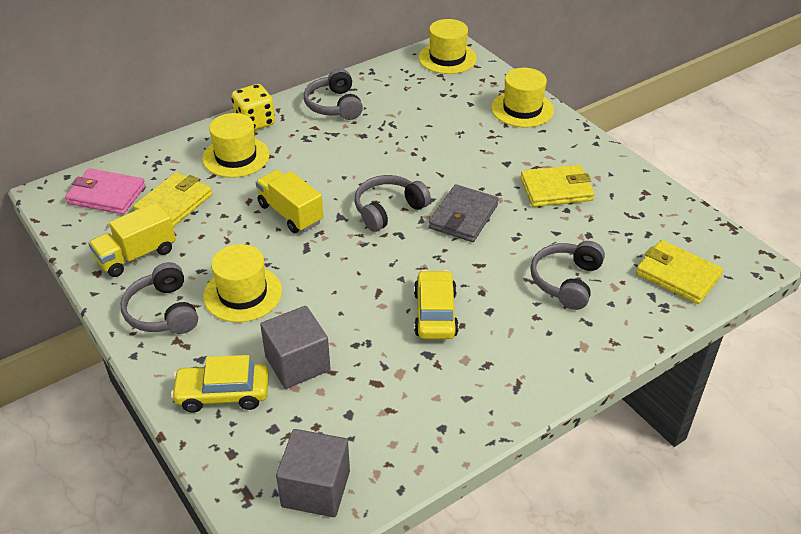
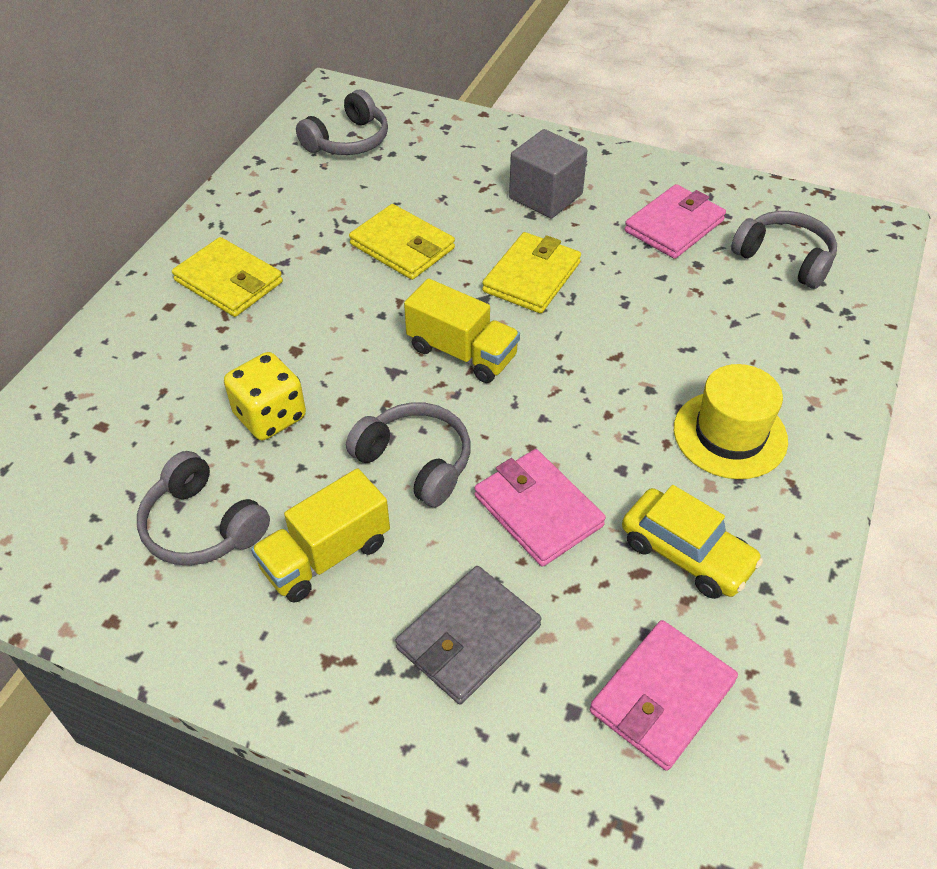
grey cube: [260,306,331,389] [276,429,350,517] = 2 -> [509,129,587,219] = 1
pink wallet: [65,168,146,215] = 1 -> [474,449,606,567] [590,620,738,771] [625,184,726,259] = 3
yellow car: [171,355,269,413] [414,270,459,339] = 2 -> [622,485,763,599] = 1
yellow hat: [202,113,269,178] [203,244,282,322] [418,19,477,74] [491,68,554,128] = 4 -> [674,364,788,479] = 1

